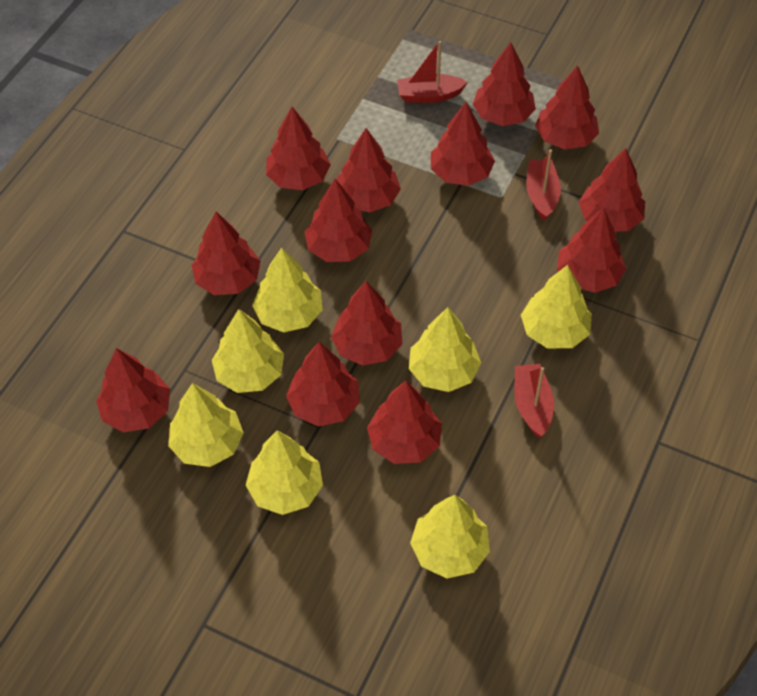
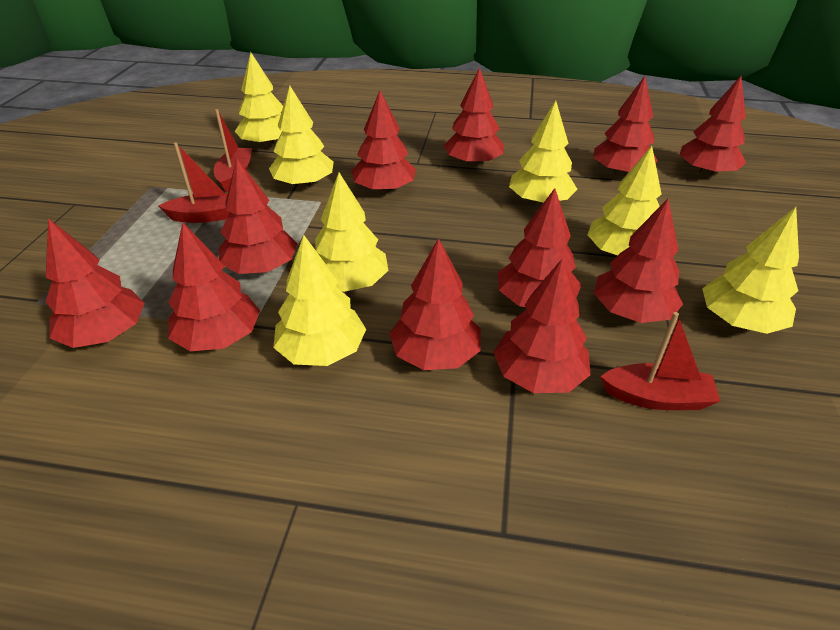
red tree: [96,348,170,432] [192,212,261,295] [266,107,331,190] [286,342,360,427] [304,179,372,262] [331,281,402,366] [337,128,401,212] [367,381,442,464] [431,102,495,186] [473,42,536,126] [535,65,599,149] [557,207,626,293] [578,148,645,231] = 13 -> [46,218,144,348] [168,222,260,351] [219,158,297,274] [351,91,416,193] [389,238,481,370] [443,67,504,166] [493,258,591,393] [498,188,582,307] [593,76,658,176] [594,198,683,323] [680,76,746,176] = 11

